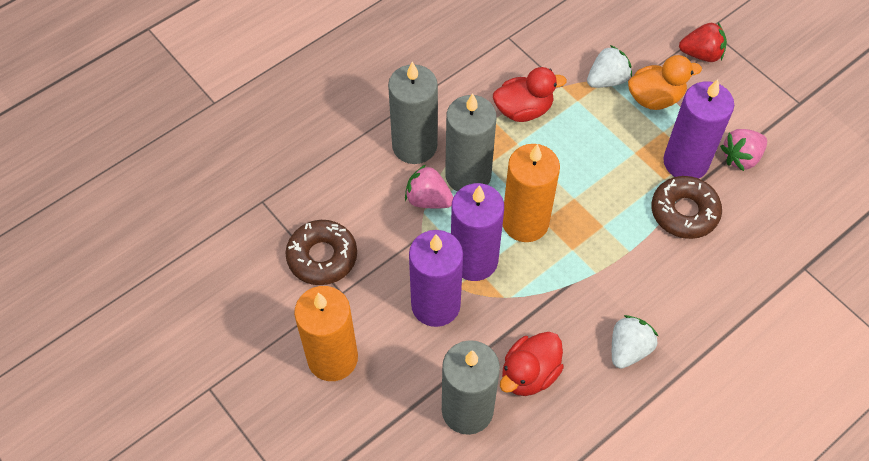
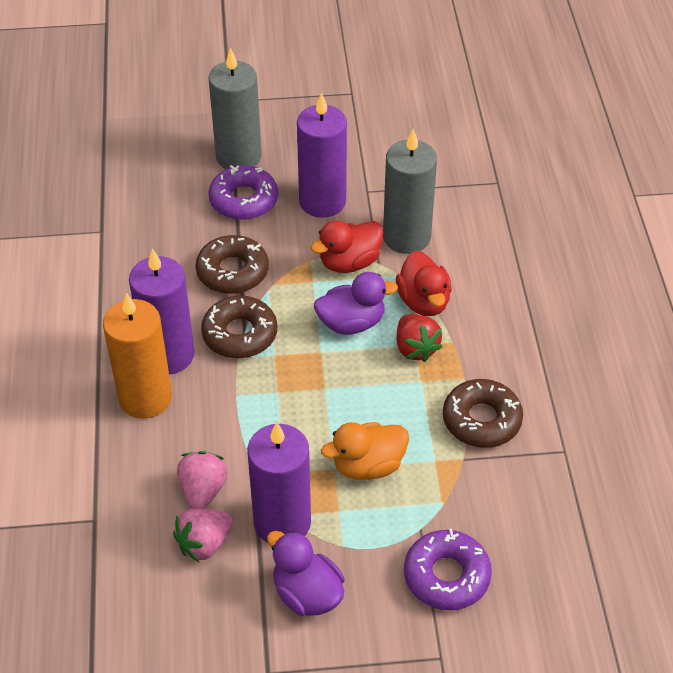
brown donut: [285,220,357,285] [651,176,722,239] = 2 -> [196,235,269,294] [201,296,277,358] [443,379,523,448] = 3
grey candle: [388,62,438,164] [442,340,500,435] [445,93,496,192] = 3 -> [208,48,262,169] [383,129,437,254] = 2
orange candle: [294,286,358,381] [503,144,560,242] = 2 -> [103,293,172,419] = 1
purple donut: none = 0 -> [208,165,278,220] [404,529,492,610] = 2
purple duck: none = 0 -> [267,531,345,616] [314,272,398,335] = 2
white strawberry: [587,45,632,88] [612,315,658,369] = 2 -> none = 0

